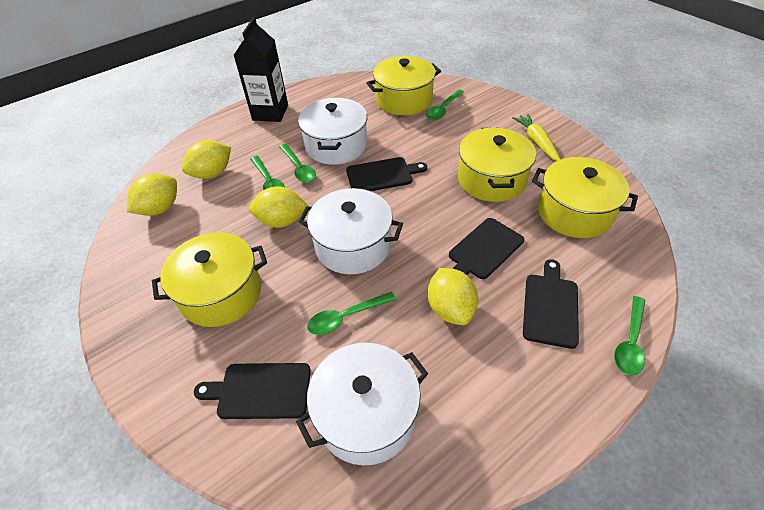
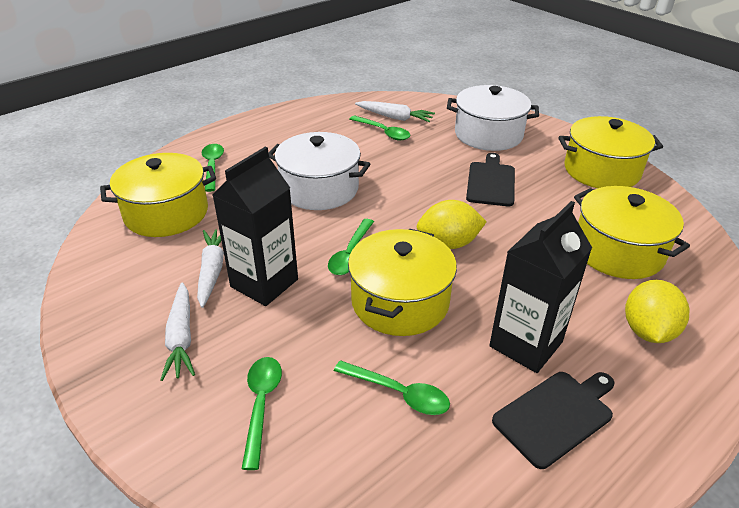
black carton: [234,17,288,122] = 1 -> [212,147,298,306] [489,201,592,373] = 2
black cutting board: [194,363,311,419] [346,157,427,191] [449,218,524,279] [523,259,579,349] = 4 -> [466,153,515,206] [492,372,615,469] = 2
white carrot: none = 0 -> [160,282,195,381] [197,229,224,308] [355,101,435,122] = 3
white pot: [296,343,428,466] [298,98,367,165] [298,188,403,274] = 3 -> [268,132,370,210] [447,85,539,151] = 2
yellow carrot: [512,114,561,161] = 1 -> none = 0
yellow lemon: [127,173,177,216] [182,140,231,179] [249,186,309,228] [428,268,478,325] = 4 -> [417,200,487,249] [625,280,690,343] = 2

